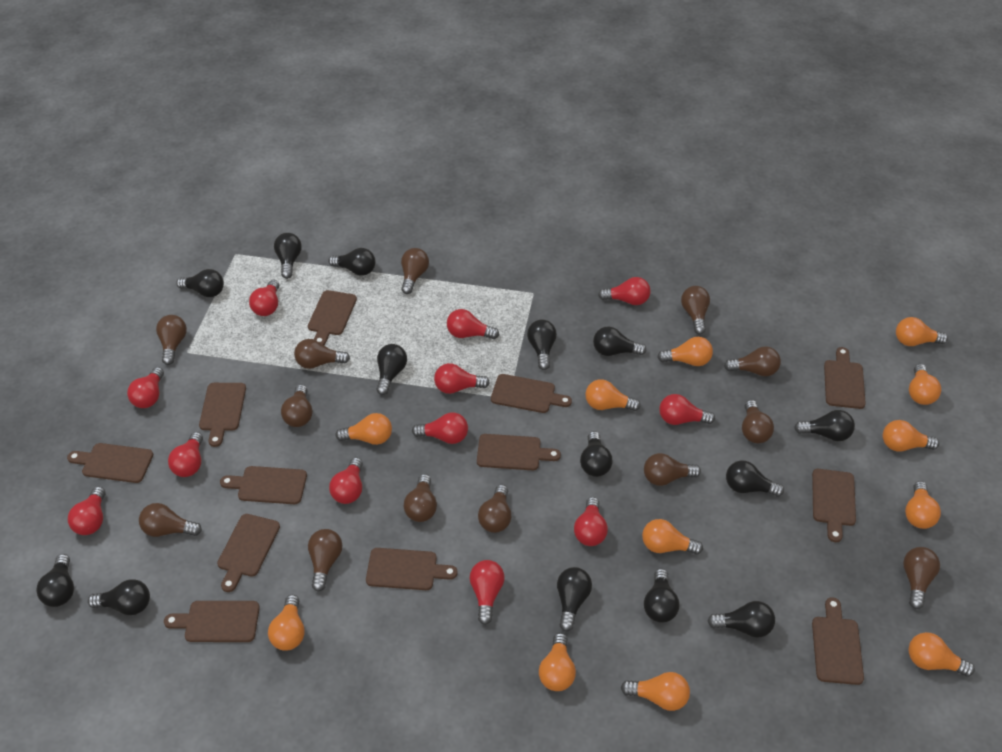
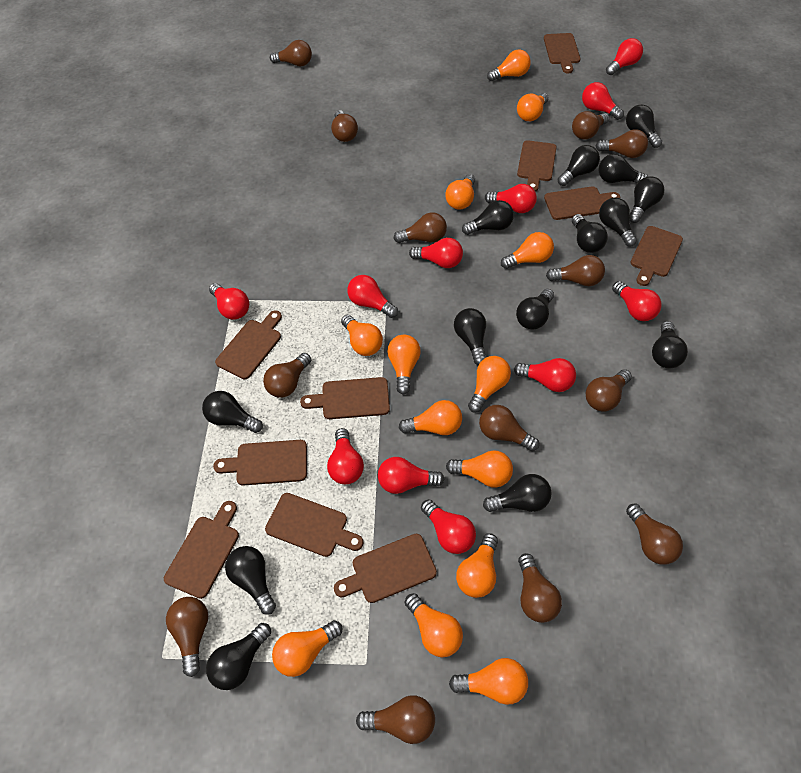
brown cutting board: [67,443,153,483] [164,601,260,642] [199,383,246,447] [217,514,280,592] [220,466,307,504] [308,290,357,345] [366,548,458,590] [477,434,561,470] [491,374,572,413] [812,469,856,542] [812,597,864,685] [824,347,866,409] = 12 -> [164,501,239,599] [213,440,307,486] [215,310,282,379] [265,493,364,557] [300,377,390,419] [334,534,437,603] [517,140,557,192] [544,33,580,74] [544,186,620,220] [630,226,683,286] = 10
orange light bulb: [268,595,305,651] [335,413,392,445] [539,633,576,691] [585,379,641,411] [621,672,690,711] [642,519,703,555] [657,337,713,366] [883,420,939,452] [896,317,948,346] [905,481,941,529] [909,364,941,405] [909,632,975,677] = 12 -> [272,620,343,677] [341,315,383,356] [387,335,421,394] [399,400,462,435] [405,593,463,657] [446,174,475,210] [446,450,513,488] [449,658,528,705] [456,533,498,598] [468,356,511,413] [487,49,531,81] [501,232,554,269] [517,93,549,121] = 13
red light bulb: [68,486,105,535] [127,367,164,408] [168,432,203,477] [249,280,279,316] [329,457,363,504] [412,412,468,444] [434,363,490,394] [447,309,499,339] [470,560,505,625] [574,497,608,546] [598,277,651,305] [659,394,715,425] = 12 -> [209,283,249,320] [327,428,364,484] [347,275,398,318] [378,457,445,494] [409,238,463,268] [421,499,476,554] [485,184,537,213] [514,358,576,392] [582,82,624,120] [606,38,643,75] [612,281,662,321] = 11

